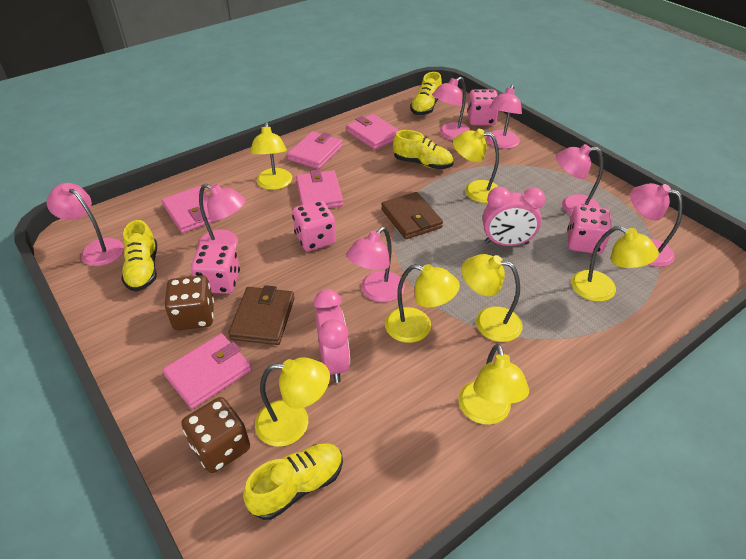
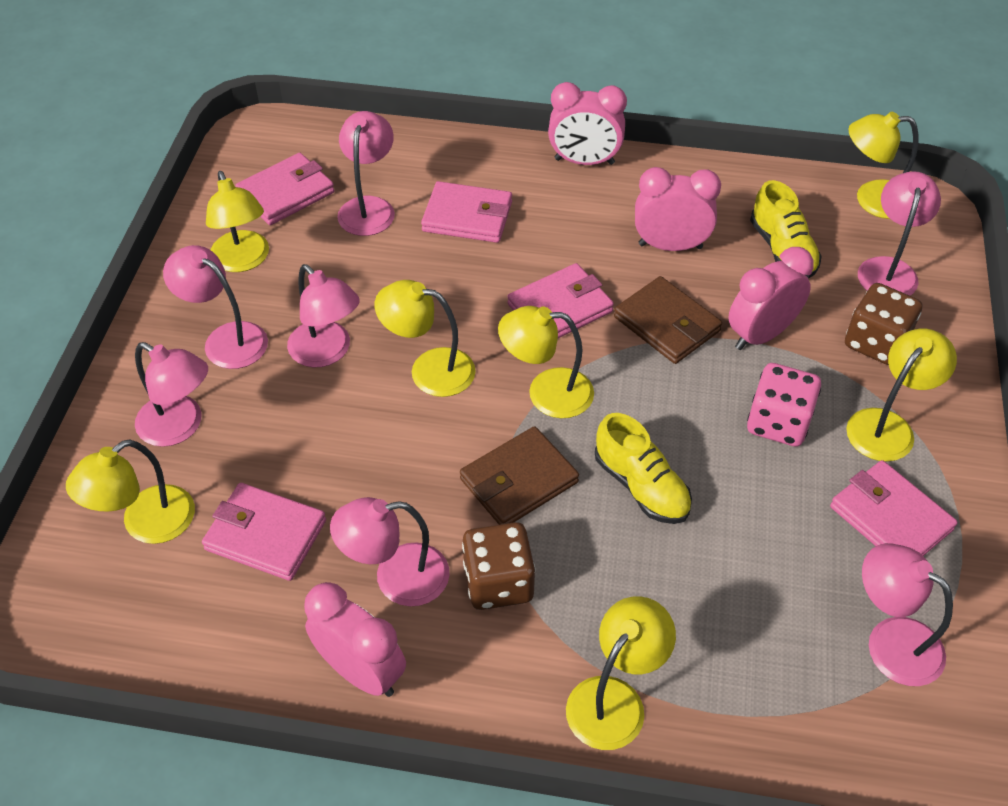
pink clock: [313,289,350,383] [483,187,545,246] = 2 -> [304,582,406,697] [548,82,627,165] [635,167,721,251] [728,247,814,350] = 4
pink dice: [191,243,240,294] [292,201,336,251] [467,89,499,125] [567,205,612,254] = 4 -> [747,363,821,447] = 1
yellow shoe: [121,220,157,292] [243,443,343,520] [393,130,453,169] [410,72,442,115] = 4 -> [595,413,692,524] [750,180,822,279] = 2

